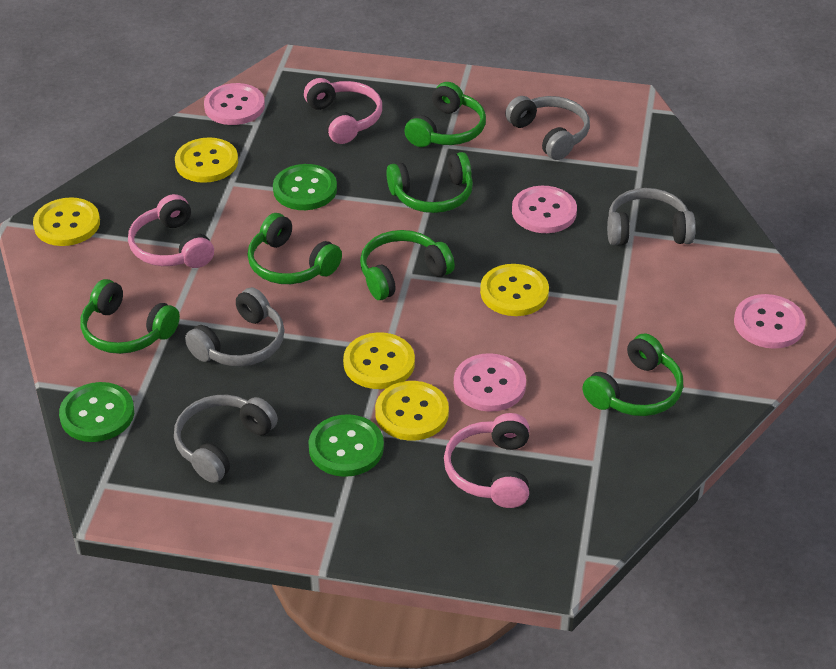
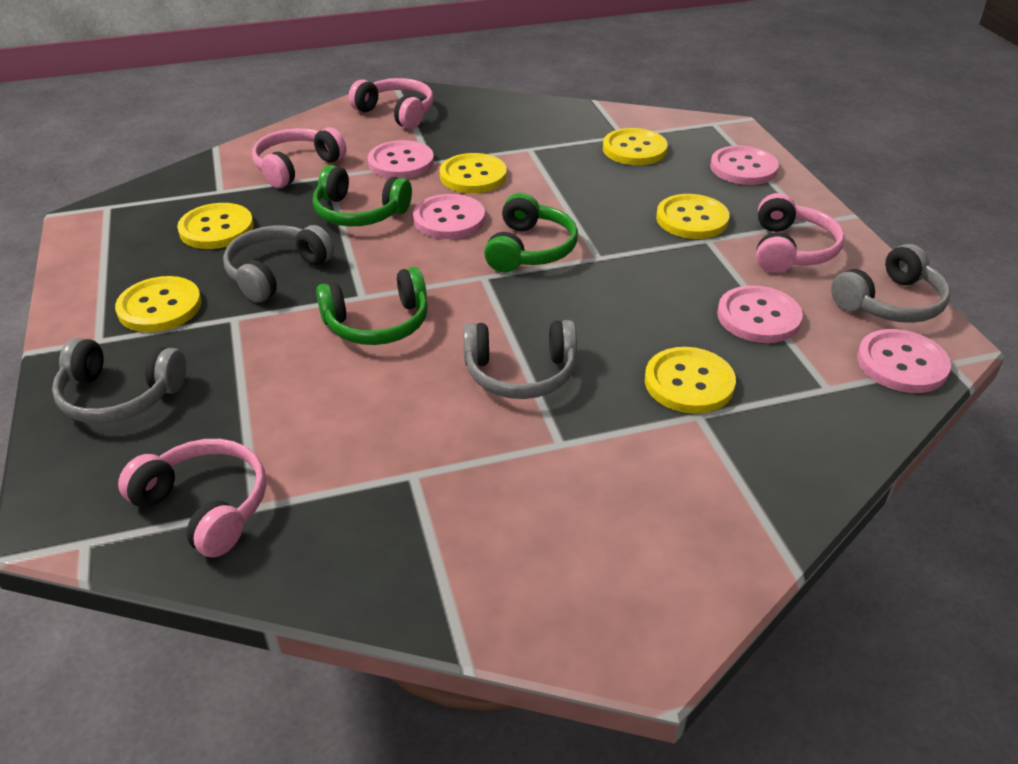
green button: [59,382,134,442] [273,164,337,210] [308,414,384,477] = 3 -> none = 0
green headphones: [80,279,180,354] [247,213,342,284] [360,230,455,300] [386,152,473,213] [404,82,486,147] [582,333,683,416] = 6 -> [313,165,412,226] [316,267,428,345] [484,193,578,272] = 3
pink button: [204,83,265,125] [454,353,526,412] [512,186,577,233] [734,294,806,349] = 4 -> [368,140,434,179] [413,194,485,239] [710,146,779,185] [717,285,803,343] [857,329,951,393] = 5
pink headphones: [128,194,214,268] [304,78,382,144] [444,413,529,508] = 3 -> [118,439,266,558] [252,127,346,188] [348,78,434,129] [756,193,845,273] = 4
yellow button: [33,198,100,246] [175,137,238,183] [343,332,415,389] [375,381,449,441] [480,264,549,316] = 5 -> [115,276,202,332] [177,203,254,249] [440,153,507,193] [603,128,668,165] [645,347,736,414] [656,194,730,239] = 6

